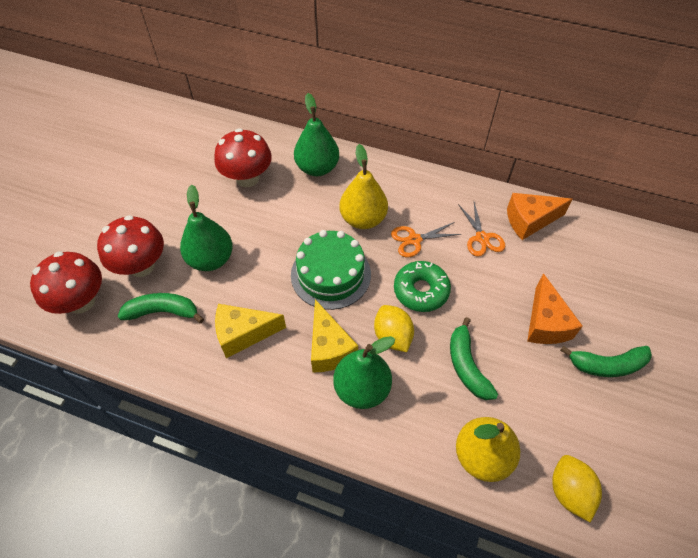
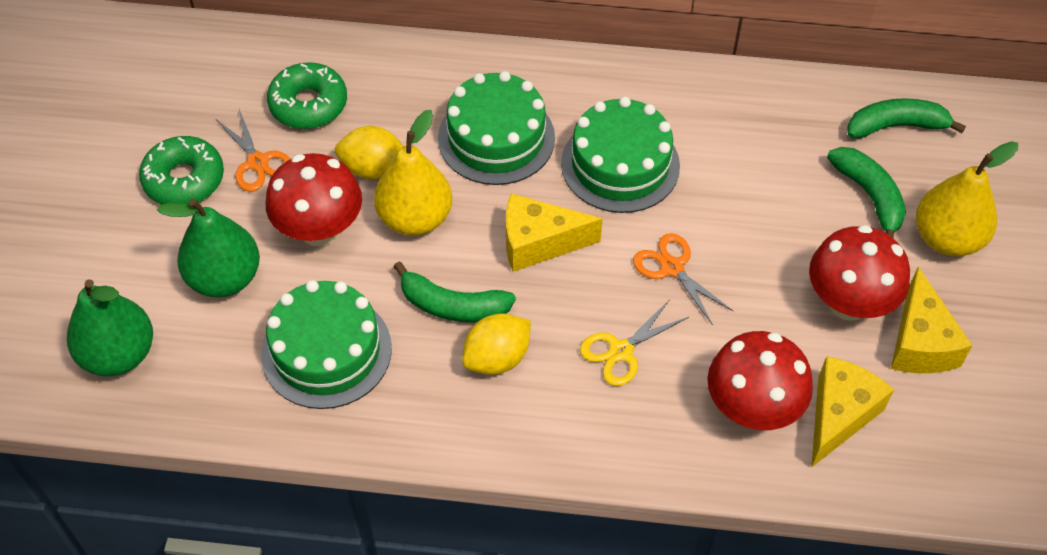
green cake: [291,230,371,310] = 1 -> [261,280,392,409] [438,71,555,185] [561,97,680,213] = 3
green donut: [394,261,451,312] = 1 -> [139,136,224,204] [267,62,347,129] = 2
green pear: [180,184,233,271] [294,93,339,176] [333,336,395,409] = 3 -> [67,279,153,376] [157,198,260,297] = 2
orange cheese: [507,193,573,240] [527,273,583,344] = 2 -> none = 0
yellow cheese: [215,304,286,358] [311,299,358,372] = 2 -> [506,193,603,272] [811,356,894,468] [891,267,973,373] = 3
yellow scissors: none = 0 -> [580,299,689,386] = 1

